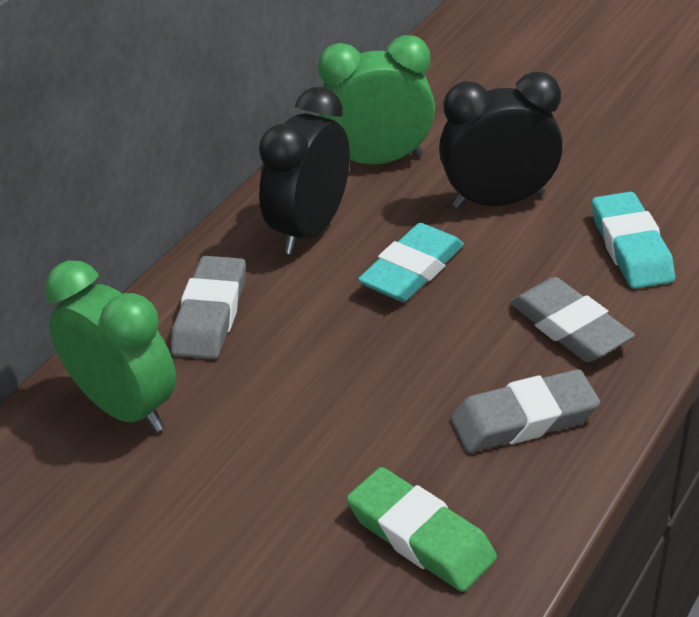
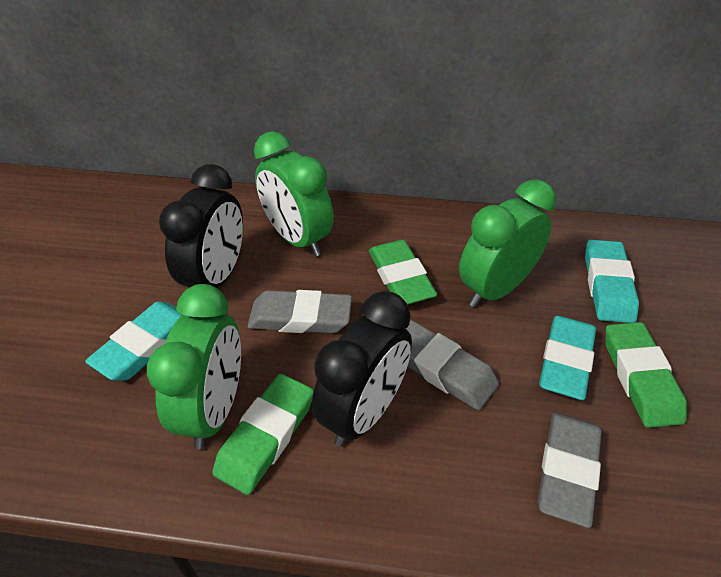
green clock: [45,260,177,432] [318,35,435,164] = 2 -> [147,284,241,449] [254,131,334,257] [459,179,556,308] = 3
green eraser: [346,467,497,592] = 1 -> [212,374,314,495] [369,240,437,305] [606,322,687,428] = 3
turquoise eraser: [358,223,464,302] [592,192,675,289] = 2 -> [85,302,182,381] [539,316,596,400] [585,240,639,323] = 3

